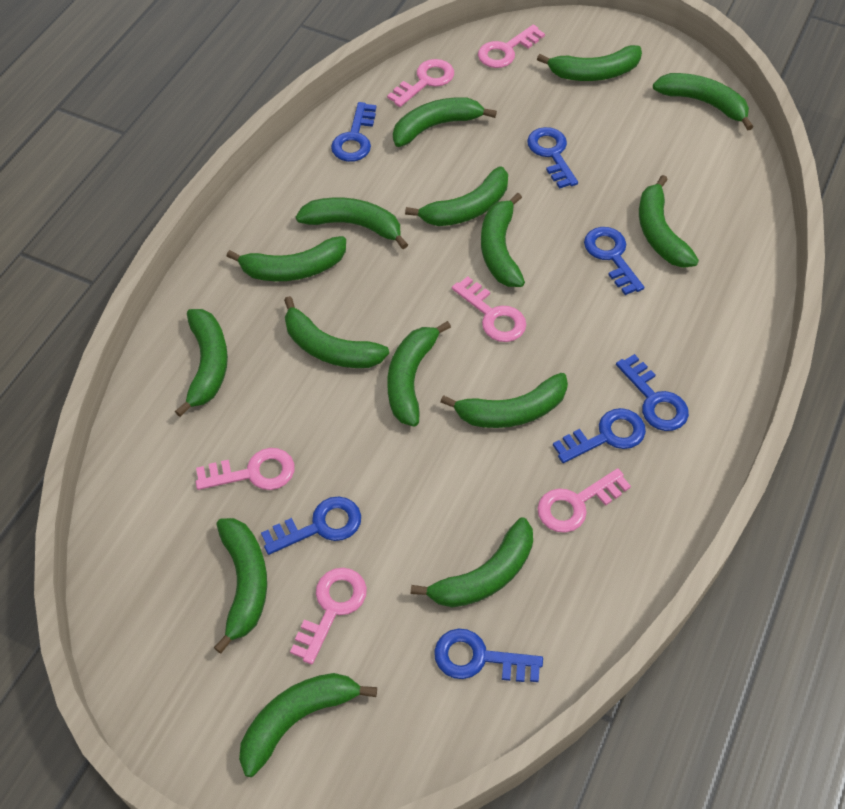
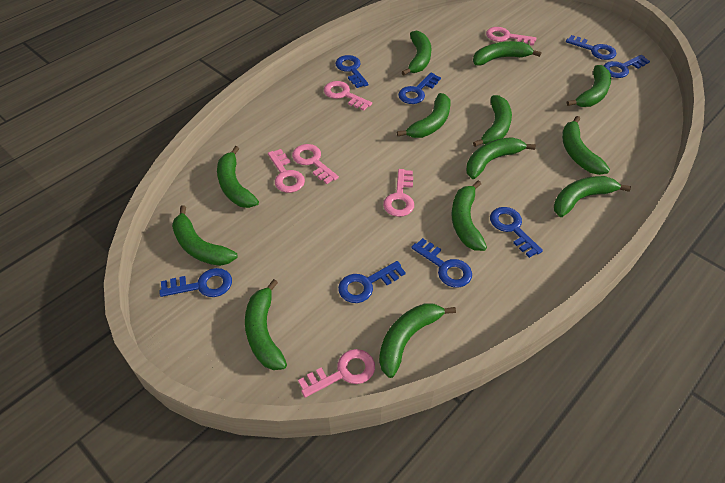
blue key: [261,496,361,555] [331,102,376,162] [434,628,543,682] [527,127,578,189] [553,408,646,463] [584,227,644,295] [616,354,689,431] = 7 -> [159,268,232,297] [335,55,369,88] [338,261,406,303] [398,73,441,104] [411,238,472,288] [490,207,543,258] [566,35,616,60] [603,55,650,78] = 8
green banana: [175,309,228,417] [214,518,267,653] [227,236,346,281] [239,673,377,777] [284,296,389,368] [296,197,408,249] [388,321,451,427] [393,97,497,147] [405,166,508,226] [411,517,533,608] [441,373,568,428] [481,193,525,287] [537,45,642,81] [639,175,699,268] [653,73,753,131] = 15 -> [172,205,237,266] [217,146,259,208] [245,279,287,370] [379,303,456,378] [397,93,450,138] [402,30,432,76] [452,180,487,251] [466,137,536,179] [473,41,541,66] [473,95,512,147] [554,176,631,217] [562,116,610,175] [567,65,611,107] = 13

